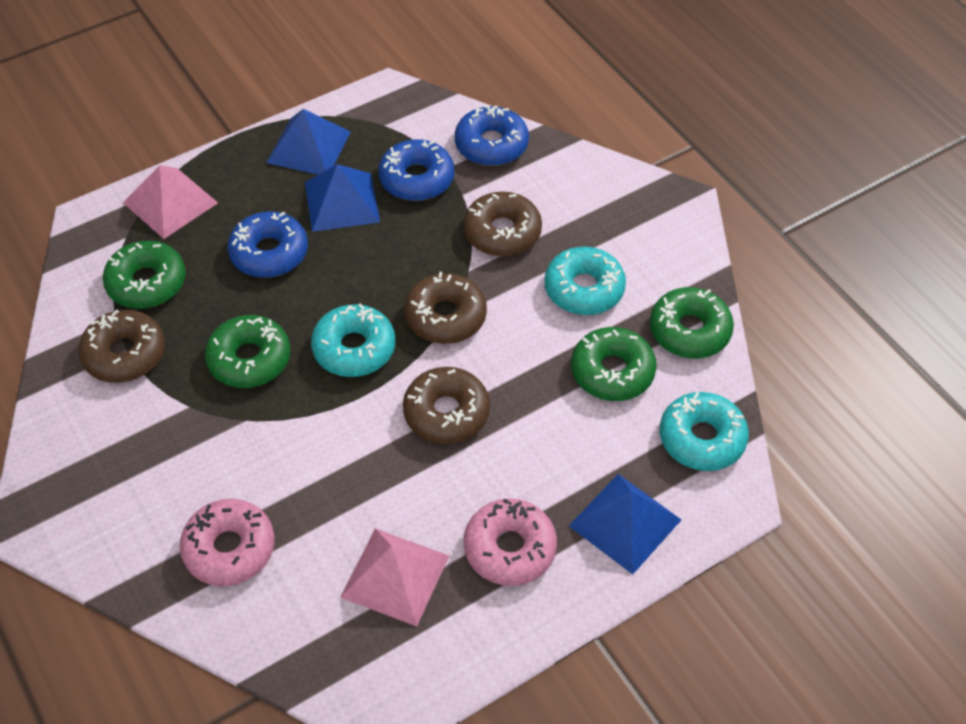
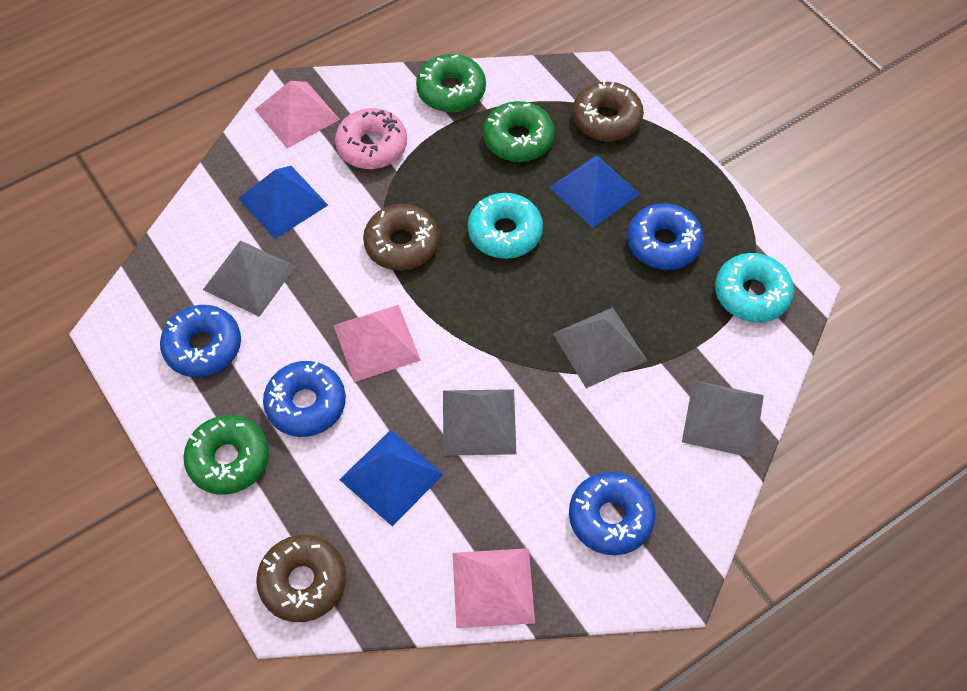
blue donut: [228,211,308,278] [378,139,454,201] [455,105,529,166] = 3 -> [160,305,241,377] [263,361,346,437] [569,472,656,555] [627,203,704,270] = 4
brown donut: [78,310,165,383] [403,367,490,444] [404,272,487,344] [463,192,542,257] = 4 -> [256,535,346,622] [363,204,439,271] [572,80,644,141] = 3
green donut: [103,241,186,309] [205,315,291,388] [571,327,657,401] [650,287,734,358] = 4 -> [183,415,269,495] [416,54,486,112] [483,101,555,162] = 3
grey pyramid: none = 0 -> [203,241,296,317] [443,389,516,456] [553,307,647,388] [682,380,764,458] = 4
pink donut: [180,499,275,586] [464,498,557,586] = 2 -> [335,108,407,169] = 1
pink pyramid: [123,165,218,239] [340,529,449,627] = 2 -> [255,81,340,148] [333,305,421,382] [452,548,535,628] = 3
turquoise donut: [311,303,395,377] [544,247,626,315] [660,392,749,471] = 3 -> [468,193,543,259] [715,253,794,322] = 2

